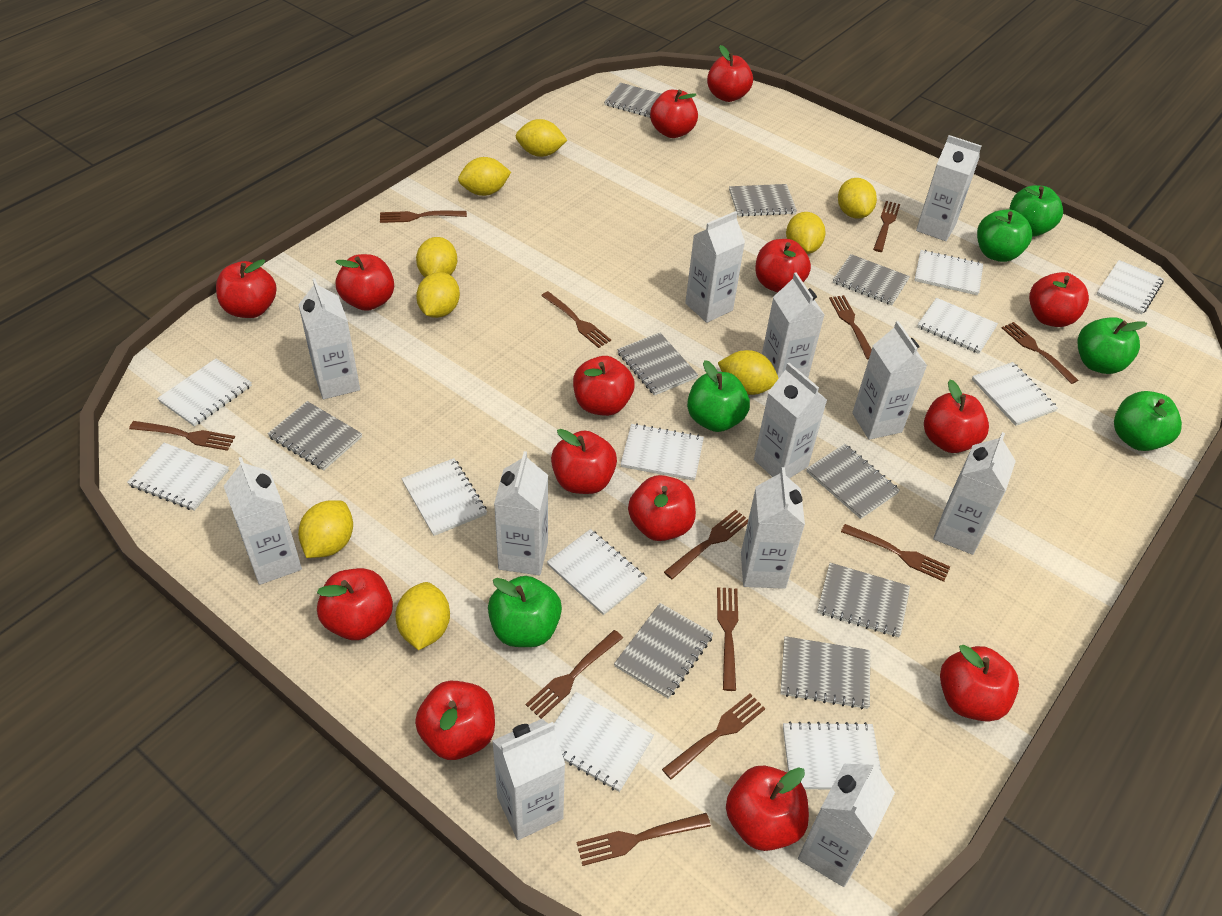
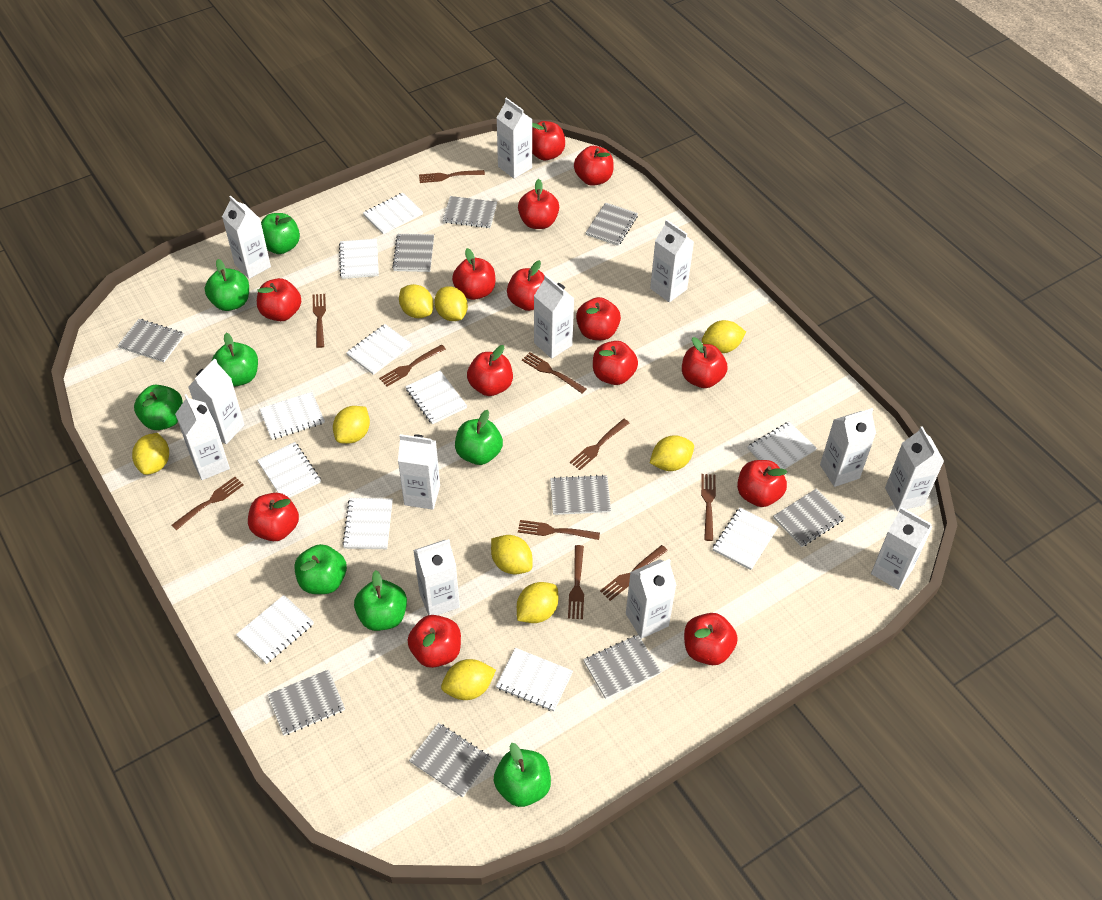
brown fork: [129,421,235,451] [380,211,467,223] [526,630,623,719] [541,291,611,348] [576,813,711,866] [662,694,765,780] [664,510,748,579] [717,587,738,691] [829,295,872,359] [841,524,950,582] [873,201,900,252] [1002,322,1078,384] = 12 -> [171,477,244,530] [313,294,326,348] [379,345,446,387] [419,170,485,183] [518,520,600,540] [522,352,587,393] [568,545,584,619] [570,419,629,470] [600,545,668,601] [701,474,716,541] = 10
green apple: [488,576,562,647] [687,360,750,432] [977,209,1032,262] [1010,185,1063,237] [1077,317,1147,374] [1114,391,1182,451] = 6 -> [134,385,183,430] [205,259,249,311] [211,333,258,387] [261,213,300,254] [294,544,347,594] [354,570,407,631] [455,410,503,465] [494,743,551,807] = 8

